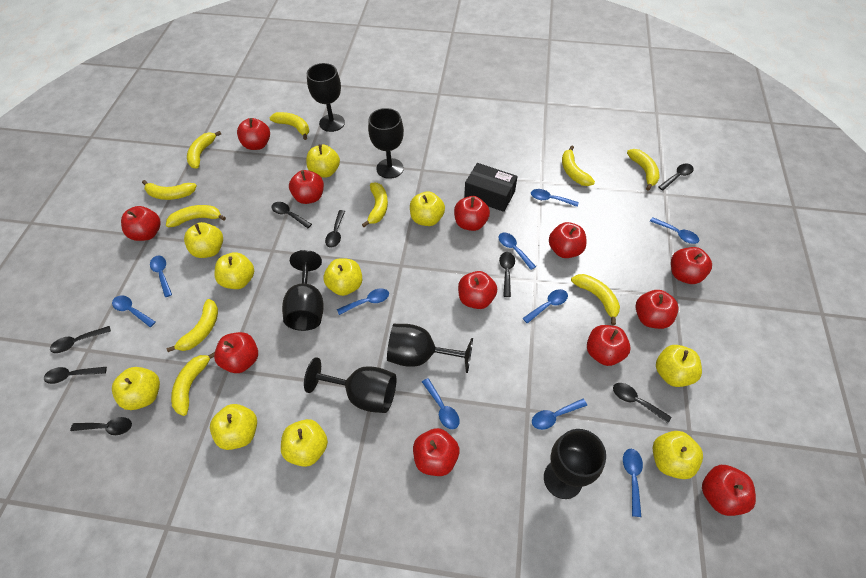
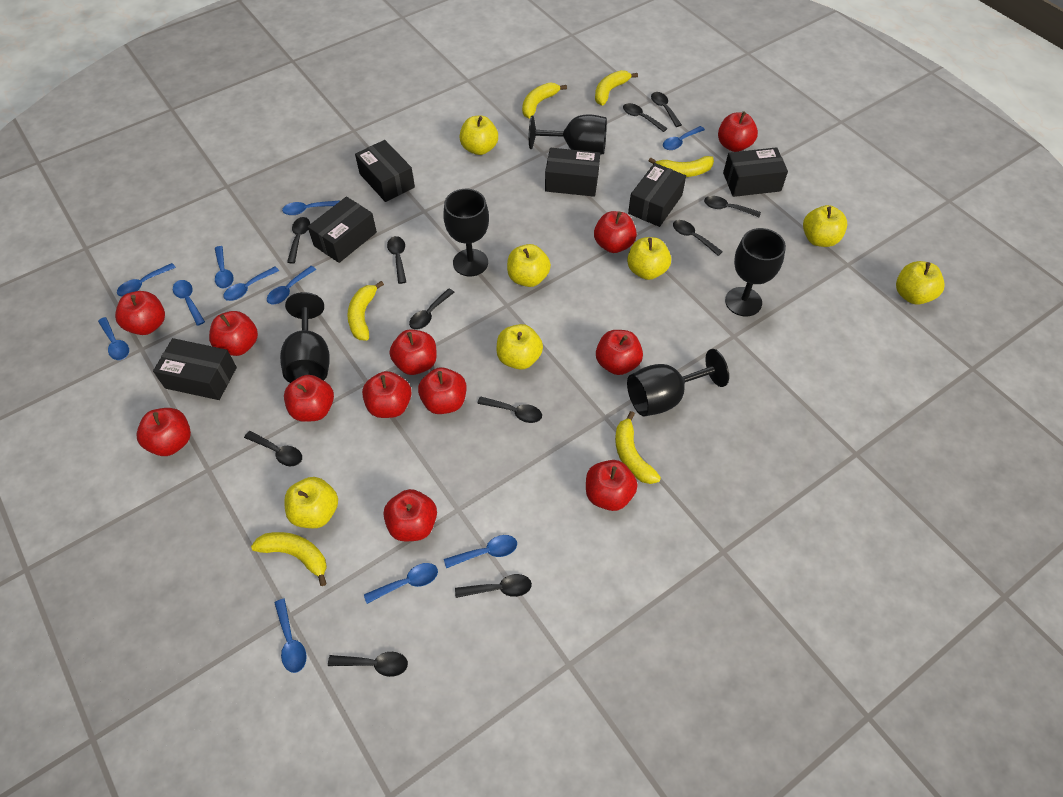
black box: [464,163,518,212] = 1 -> [153,338,237,400] [308,196,377,263] [355,140,415,202] [545,148,600,197] [628,163,686,227] [723,147,788,197] = 6
black goblet: [282,250,324,331] [304,357,397,413] [307,63,345,132] [368,108,404,179] [387,324,473,373] [544,429,606,499] = 6 -> [280,292,330,383] [443,189,489,276] [529,114,607,155] [627,349,729,417] [725,228,786,316] = 5
black spoon: [44,367,107,384] [50,326,111,353] [70,417,132,435] [271,202,312,228] [325,210,345,248] [499,252,515,297] [613,383,671,423] [658,164,694,191] = 8 -> [244,431,302,466] [287,217,310,264] [328,652,408,677] [387,236,406,284] [409,288,455,330] [455,574,532,598] [477,397,542,423] [623,103,668,132] [651,92,682,127] [673,220,723,256] [704,196,761,217] = 11
blue spoon: [112,295,156,327] [150,256,172,297] [337,288,389,315] [422,378,460,429] [499,233,536,270] [522,289,568,324] [531,189,579,207] [532,399,587,430] [623,449,643,517] [650,217,699,244] = 10 -> [98,317,129,360] [117,263,176,296] [173,280,205,326] [215,246,234,288] [224,267,279,301] [267,266,316,304] [274,599,307,673] [282,201,340,215] [364,563,438,604] [444,535,517,568] [663,126,705,150] = 11
yellow apple: [112,367,160,410] [184,222,223,258] [210,404,257,450] [214,252,254,289] [281,419,328,467] [306,144,340,178] [323,258,362,296] [410,191,445,226] [653,431,703,479] [656,345,702,387] = 10 -> [284,477,338,528] [459,116,498,155] [496,324,543,370] [507,244,551,287] [627,237,671,280] [803,205,847,247] [896,261,945,305] = 7
yellow banana: [142,180,197,200] [166,205,226,227] [166,299,218,352] [171,352,215,416] [187,131,221,169] [269,112,309,140] [362,183,388,227] [562,145,595,186] [571,274,620,325] [627,149,659,191] = 10 -> [251,532,327,586] [347,281,384,340] [522,83,567,118] [595,70,638,106] [615,411,661,484] [649,156,714,177] = 6

